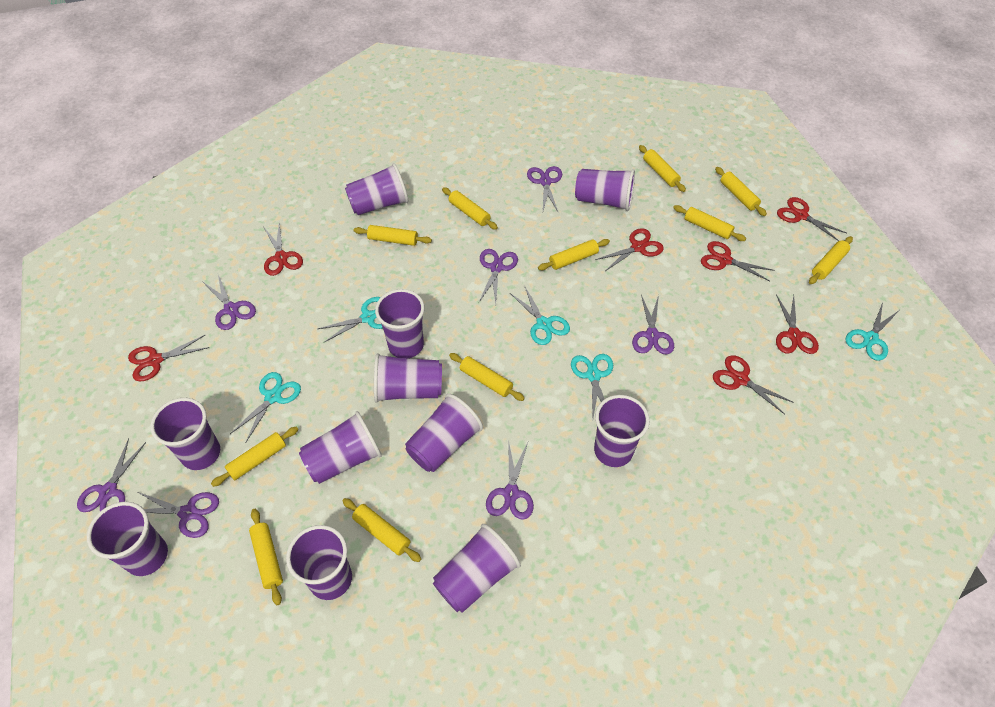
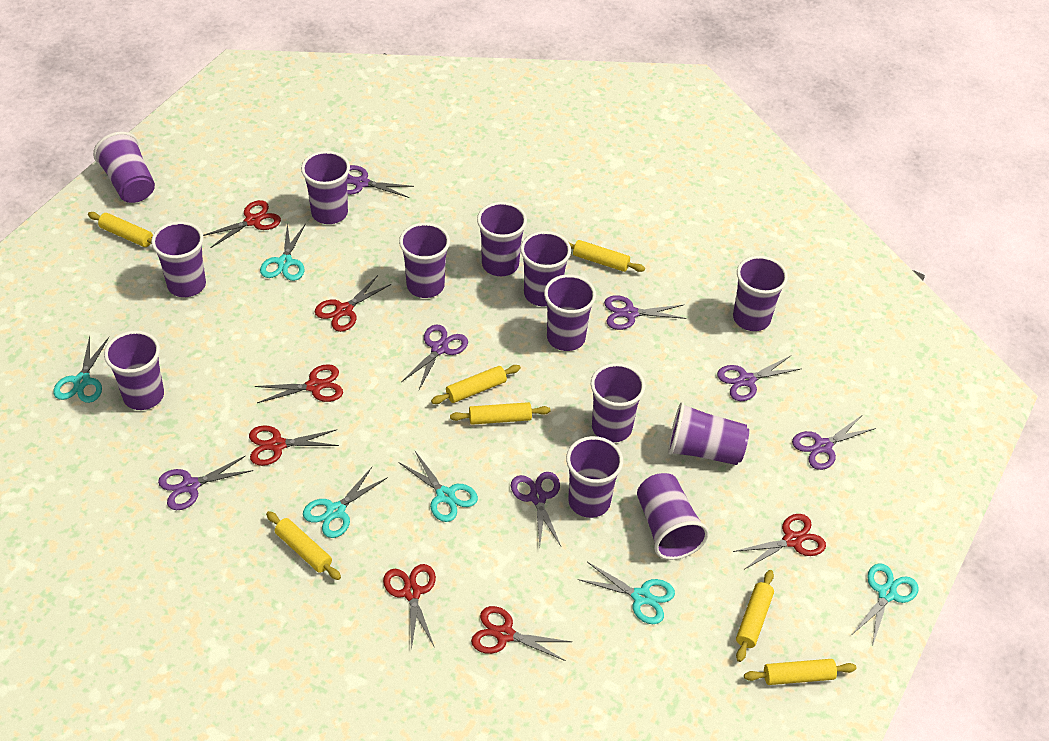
purple cup: [87,502,168,576] [150,398,220,470] [286,525,352,600] [299,411,382,484] [345,163,409,215] [374,353,442,403] [375,289,425,358] [405,394,483,472] [433,524,521,613] [575,169,635,211] [594,395,650,467] = 11 -> [93,132,155,203] [104,331,164,410] [151,221,206,297] [301,151,350,224] [399,223,450,298] [477,202,527,276] [520,231,571,306] [544,274,596,351] [566,436,623,518] [591,363,645,442] [637,473,709,560] [668,402,749,465] [733,256,788,331] = 13
turquoise scissors: [230,372,301,443] [318,297,383,343] [510,287,570,345] [571,354,613,418] [845,302,898,361] = 5 -> [53,336,109,403] [260,223,306,281] [303,467,388,538] [398,451,478,522] [578,562,675,624] [853,563,919,647] = 6
yellow rolling pin: [211,427,298,487] [249,509,283,605] [342,498,421,562] [354,225,432,246] [442,187,498,230] [449,353,525,401] [538,239,610,271] [639,145,686,192] [673,205,746,241] [715,167,767,216] [809,236,853,284] = 11 -> [88,212,153,247] [266,511,341,580] [431,365,521,404] [450,402,551,425] [569,240,645,272] [736,570,774,662] [744,659,856,685] = 7

